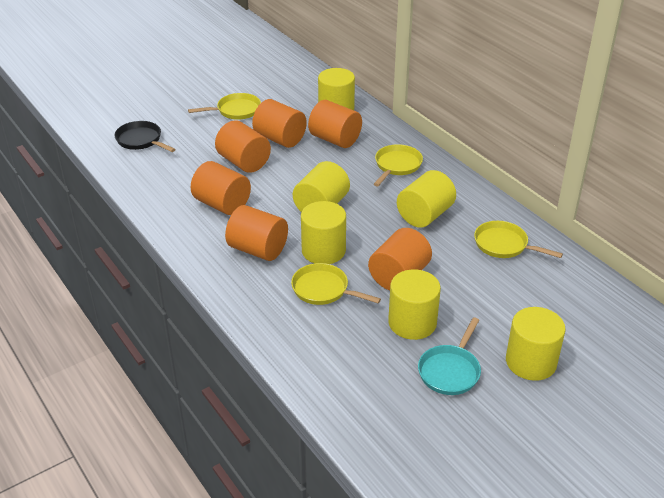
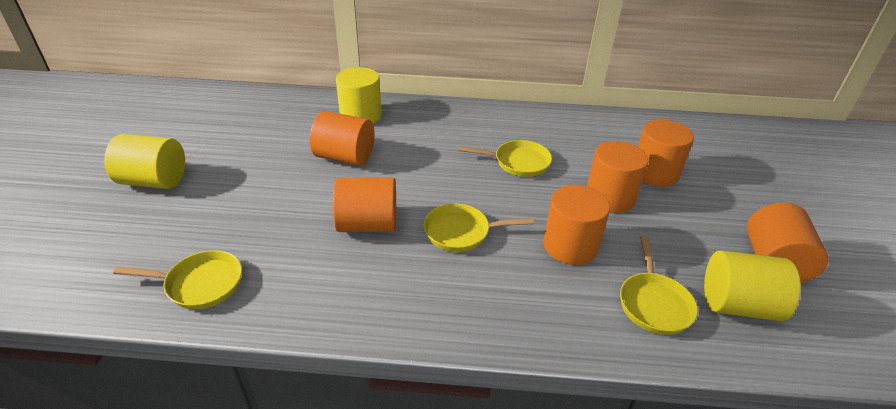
black pan: [115,121,176,152] = 1 -> none = 0
turquoise pan: [418,317,481,395] = 1 -> none = 0
yellow cylinder: [293,161,350,212] [301,201,346,264] [318,68,355,110] [388,269,441,340] [397,170,456,228] [506,307,566,381] = 6 -> [104,134,185,189] [336,67,382,124] [704,250,801,321] = 3

